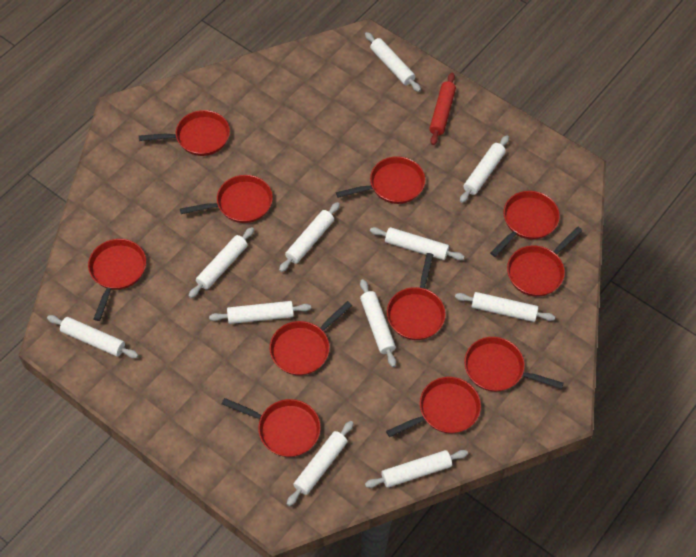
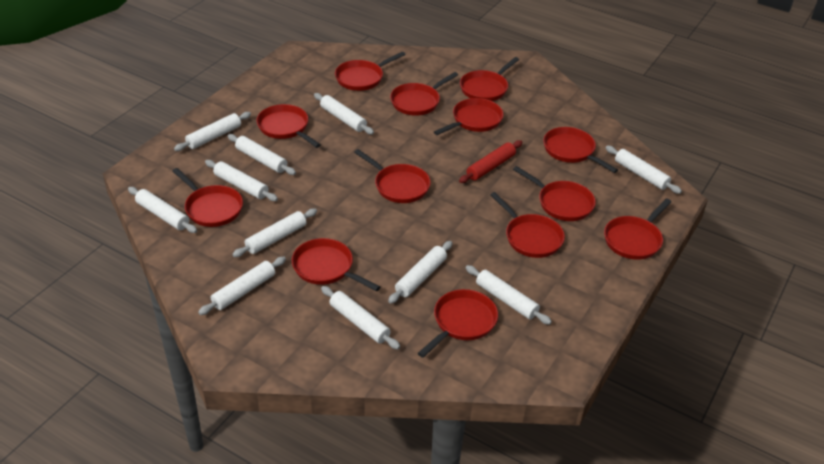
red pan: [88,239,146,321] [139,110,230,156] [180,175,273,223] [222,398,321,457] [270,301,352,376] [336,156,425,204] [386,377,481,437] [387,253,446,340] [464,337,563,392] [490,191,560,257] [507,227,582,297] = 11 -> [172,168,243,227] [256,104,321,148] [292,238,381,291] [335,52,406,91] [354,149,431,203] [390,72,458,116] [418,289,498,358] [434,98,503,135] [460,57,519,101] [491,192,565,258] [513,166,596,221] [543,127,618,173] [604,198,671,260] = 13

